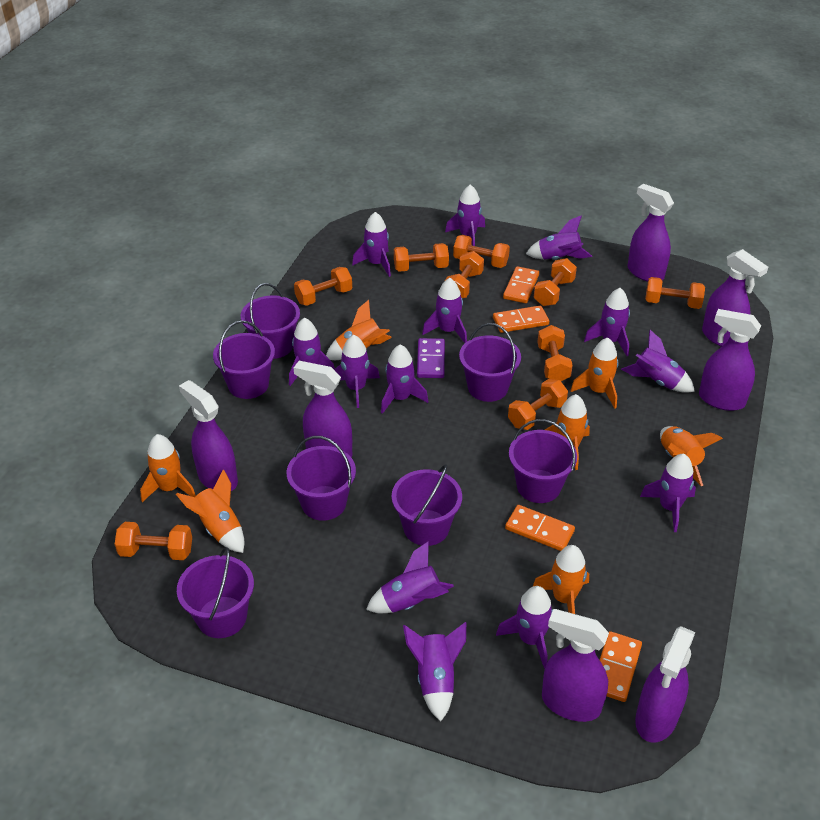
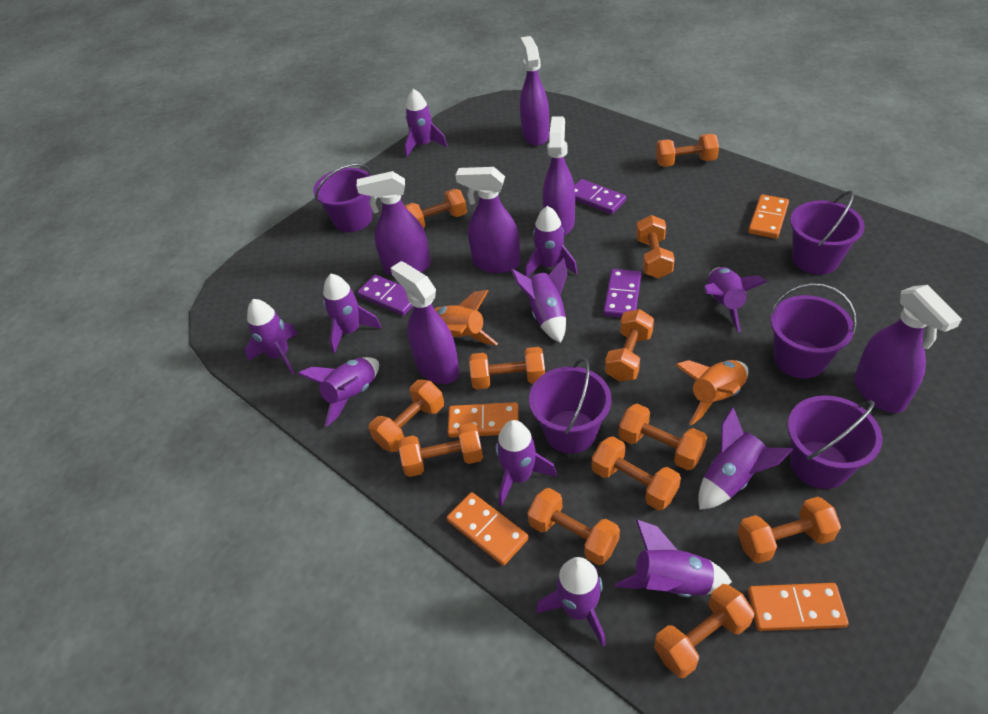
orange dumbbell: [115,522,192,560] [294,267,352,306] [394,243,449,272] [445,251,484,298] [453,235,510,268] [508,379,568,430] [534,258,577,306] [537,325,573,381] [645,277,705,309] = 9 -> [369,380,444,452] [399,423,483,477] [404,189,467,228] [469,347,545,390] [527,488,620,565] [592,436,681,511] [605,309,654,382] [619,404,707,470] [636,215,675,279] [654,584,754,678] [656,134,719,167] [737,497,841,564] = 12
orange rocket: [140,434,196,502] [176,469,244,553] [326,300,392,360] [533,545,589,614] [545,394,590,470] [570,337,619,409] [660,426,723,486] = 7 -> [434,290,498,345] [676,360,748,425] = 2
purple bucket: [177,547,254,638] [213,320,275,399] [241,283,300,359] [287,436,356,521] [392,464,462,546] [459,323,521,402] [509,419,577,503] = 7 -> [313,163,372,232] [529,358,611,453] [770,283,857,379] [788,395,882,489] [790,191,865,275] = 5
purple domino: [417,338,445,378] = 1 -> [357,275,413,316] [574,179,626,214] [603,269,641,318] = 3
purple rocket: [289,318,335,386] [334,335,380,408] [352,212,391,277] [366,541,454,613] [381,344,428,414] [403,622,466,722] [422,278,467,343] [445,184,485,246] [496,586,553,669] [526,215,592,260] [584,288,630,356] [621,330,695,393] [640,454,696,532] = 13 -> [245,299,298,375] [297,357,379,427] [323,274,381,353] [404,89,447,157] [496,420,557,506] [511,258,567,343] [525,206,578,277] [536,557,606,647] [615,520,732,597] [698,407,794,510] [704,267,767,332] = 11
purple spray bottle: [179,380,238,491] [294,361,352,458] [542,609,609,722] [628,184,674,282] [635,626,695,743] [699,309,761,411] [702,249,768,347] = 7 -> [357,171,431,276] [390,261,459,384] [456,167,520,273] [520,36,549,146] [543,116,575,236] [854,285,962,413] = 6

